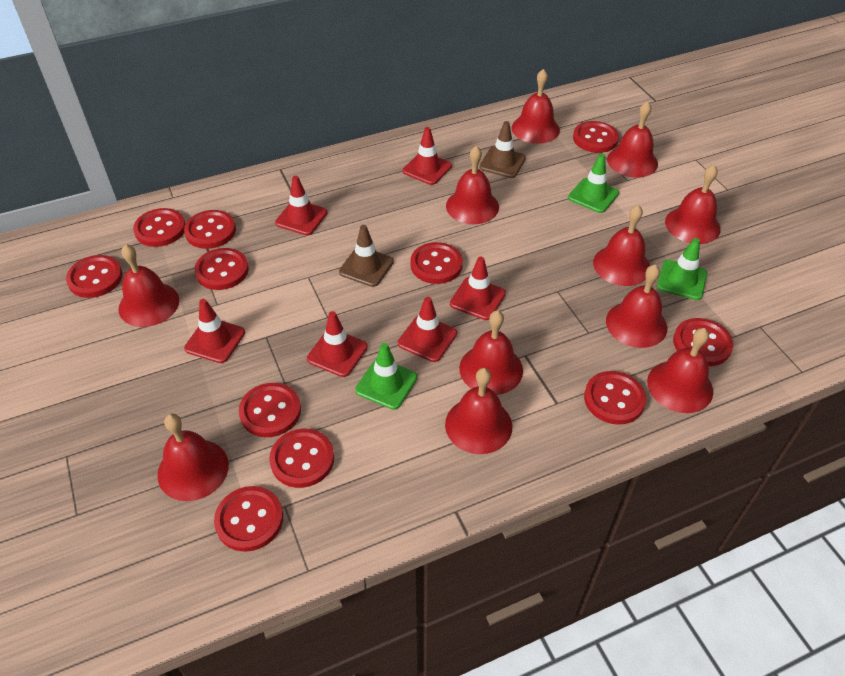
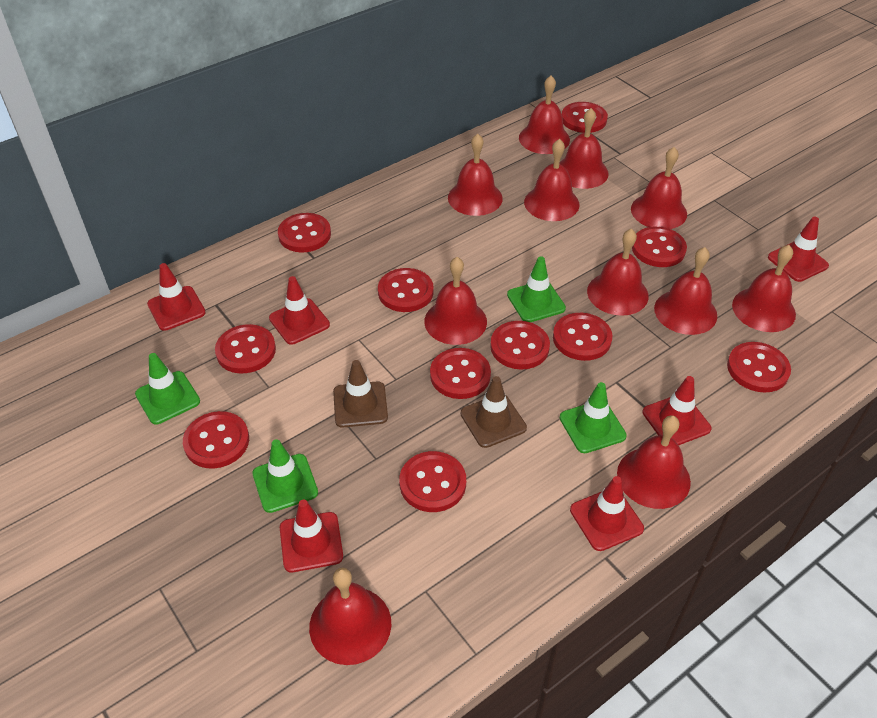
green traffic cone: [355,343,417,410] [568,154,619,213] [657,238,707,300] = 3 -> [135,353,200,424] [252,439,318,513] [507,256,566,322] [560,382,627,453] = 4

